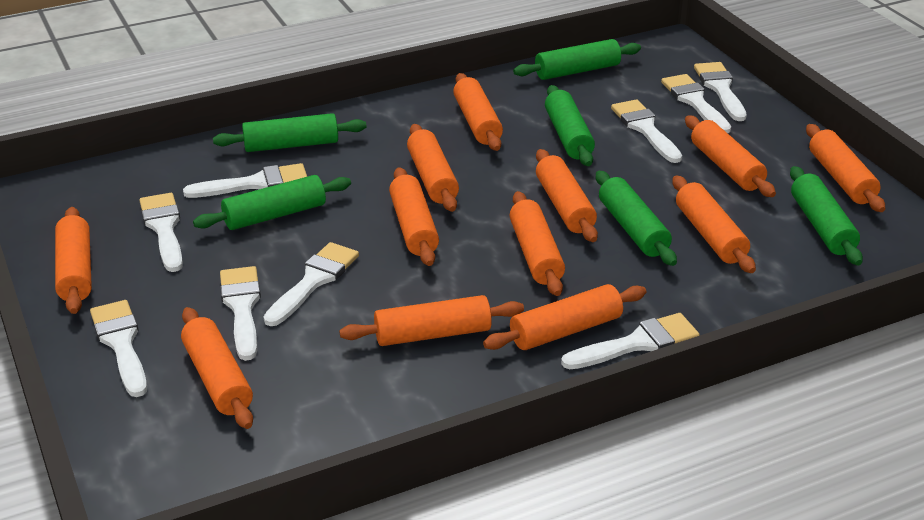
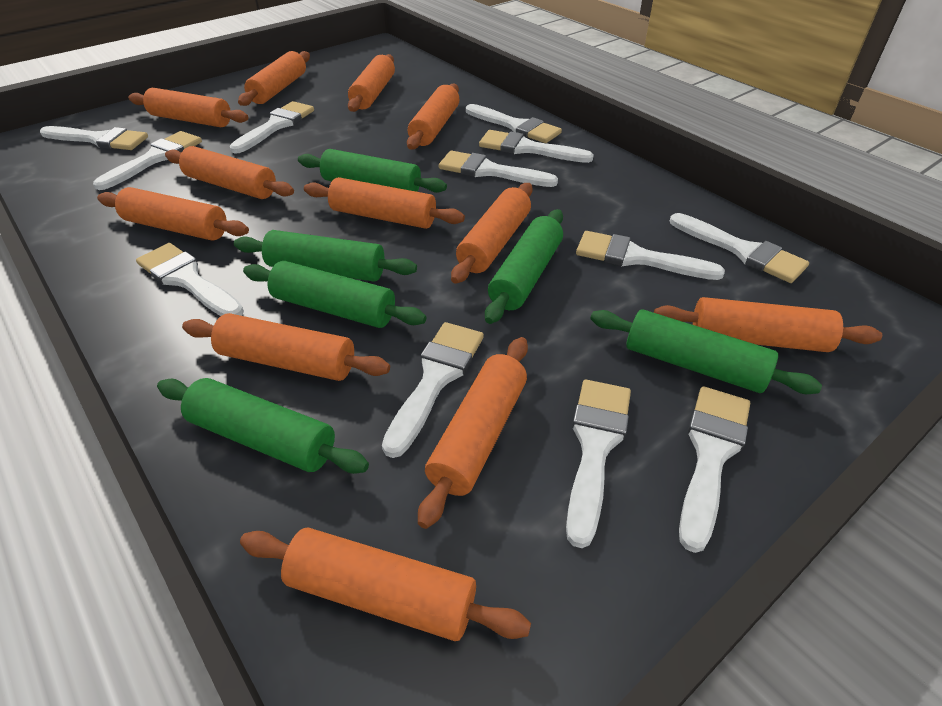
white brush: [90,300,147,397] [139,193,183,272] [183,163,307,198] [220,266,261,361] [264,242,359,326] [561,313,700,369] [611,99,682,163] [661,74,731,133] [694,62,747,121] = 9 -> [40,126,148,150] [93,131,202,190] [136,243,244,316] [230,101,314,154] [382,322,484,458] [439,151,558,187] [466,104,562,143] [479,130,594,163] [566,380,631,548] [576,231,725,280] [670,213,809,283] [679,386,750,553] = 12

